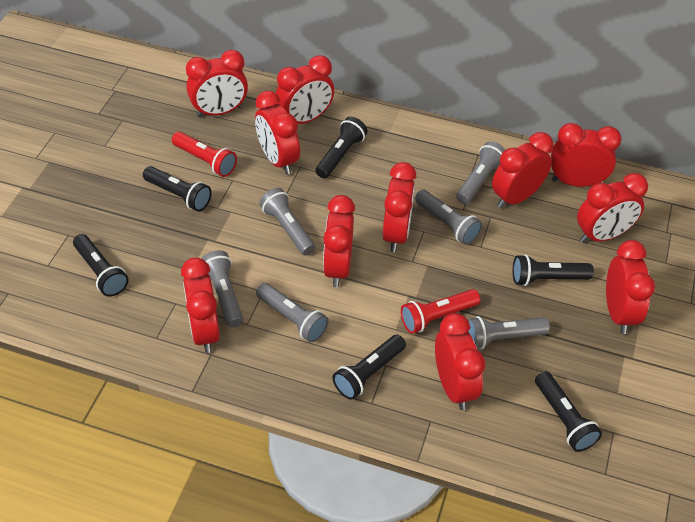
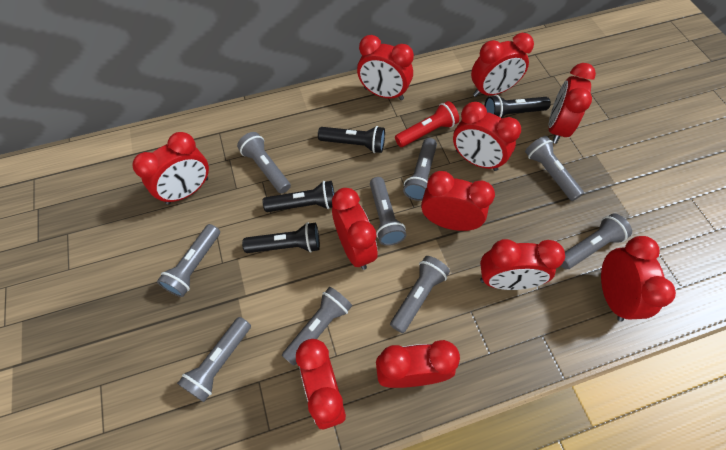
black flashlight: [73,234,129,297] [143,166,212,212] [315,117,368,178] [333,335,406,400] [513,254,594,286] [535,371,602,452] = 6 -> [242,222,320,253] [263,181,334,212] [318,126,385,153] [484,95,551,118] = 4
grey flashlight: [201,250,243,328] [256,283,329,342] [259,188,315,255] [415,190,482,245] [456,141,505,204] [468,316,550,349] = 6 -> [157,224,220,297] [177,317,251,402] [237,132,291,194] [282,287,352,366] [370,177,406,246] [390,256,450,333] [403,138,437,201] [525,136,584,201] [561,214,632,269] = 9
red flashlight: [172,132,237,177] [401,289,480,334] = 2 -> [395,101,459,147] = 1

